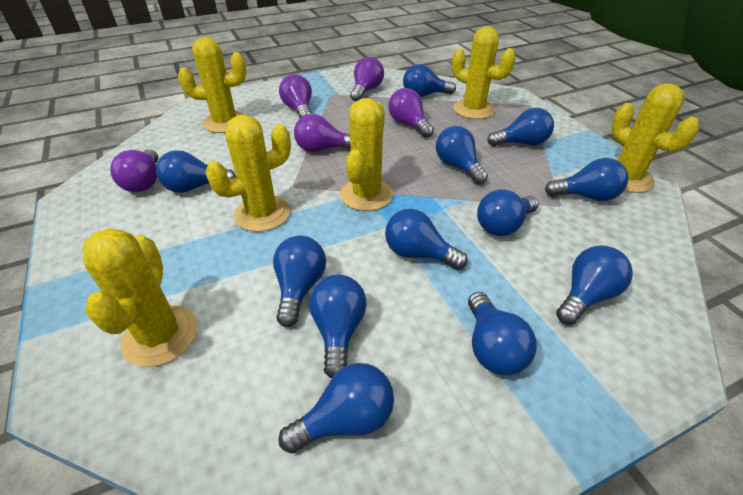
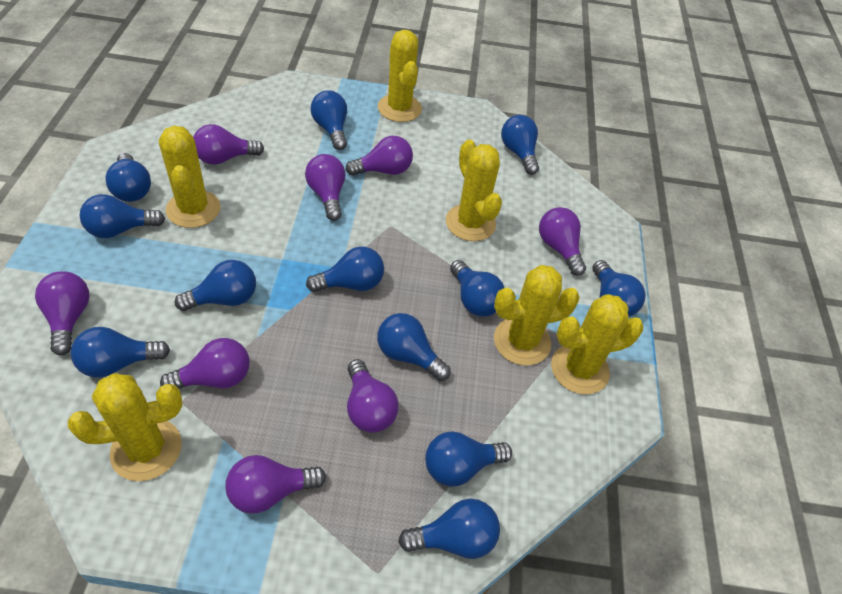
purple light bulb: [110,149,158,192] [279,74,312,118] [294,114,351,152] [350,57,384,101] [388,88,434,138] = 5 -> [35,271,89,356] [160,338,249,389] [193,124,264,165] [225,455,326,514] [305,154,345,221] [345,136,413,176] [347,359,399,433] [539,207,586,276] = 8

